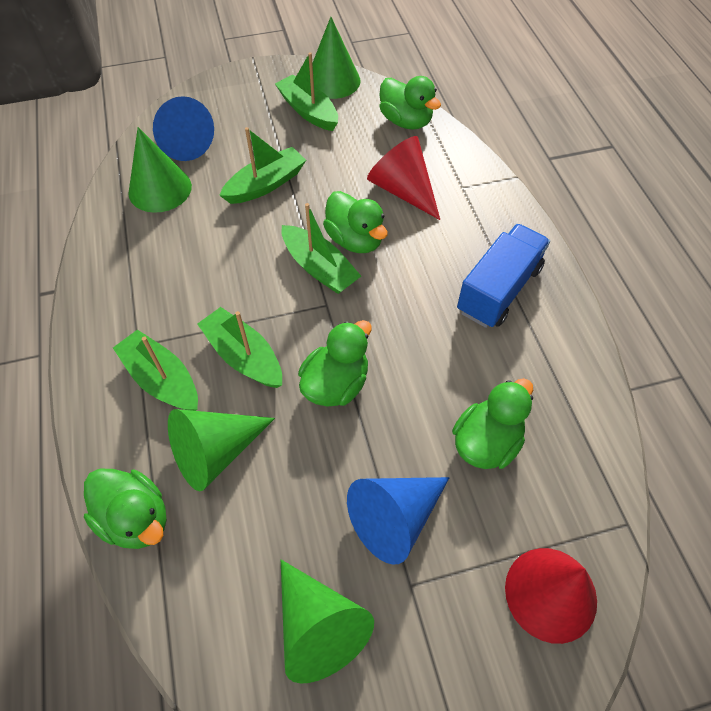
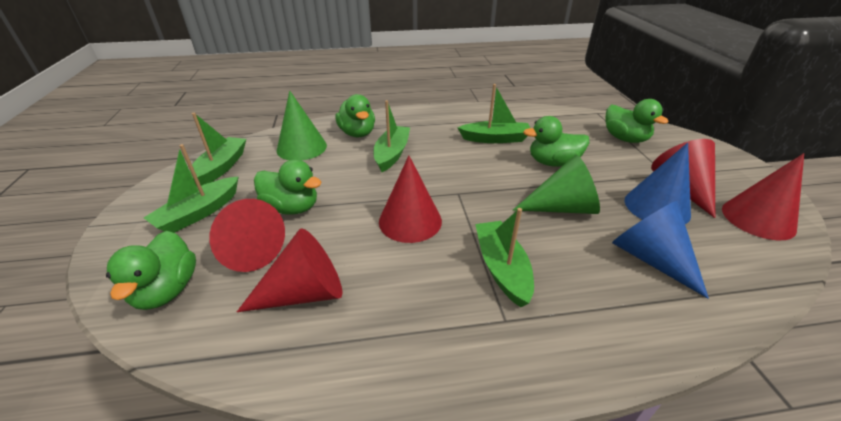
blue truck: [457,224,550,328] = 1 -> none = 0
green cone: [128,127,192,213] [168,409,275,491] [281,560,374,683] [312,17,360,99] = 4 -> [276,91,327,161] [513,155,600,214] = 2
red cone: [367,136,440,220] [505,548,597,644] = 2 -> [209,199,285,272] [237,228,342,312] [379,156,442,243] [651,139,715,218] [722,153,804,240] = 5

